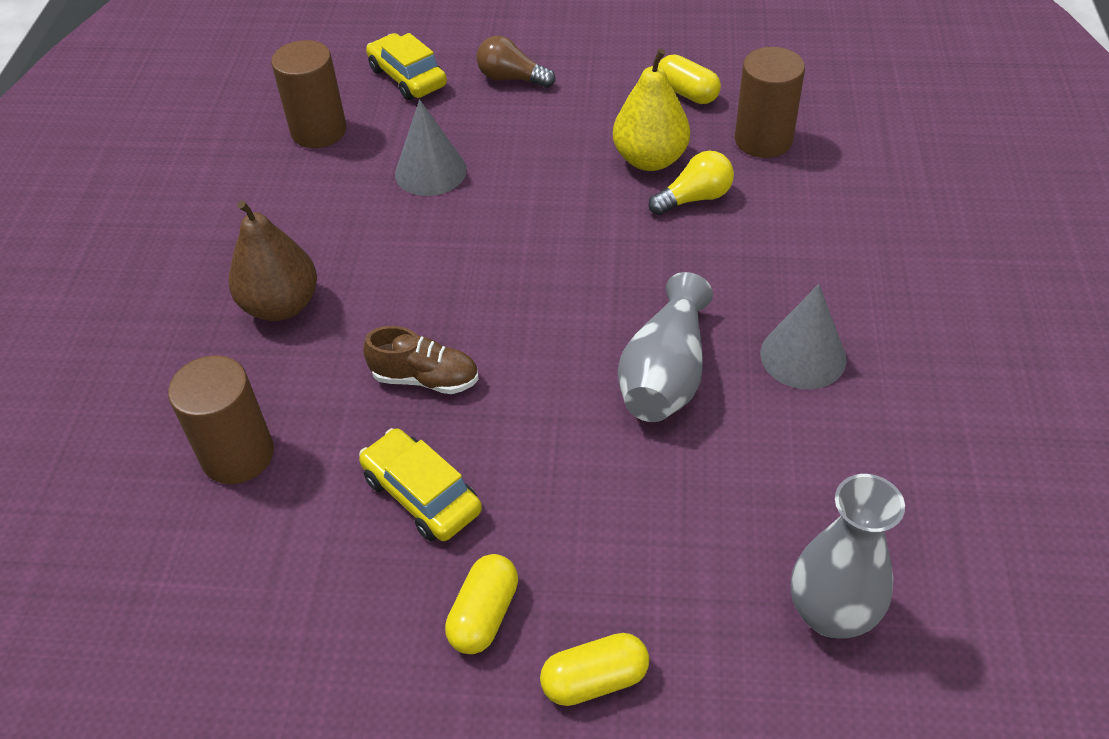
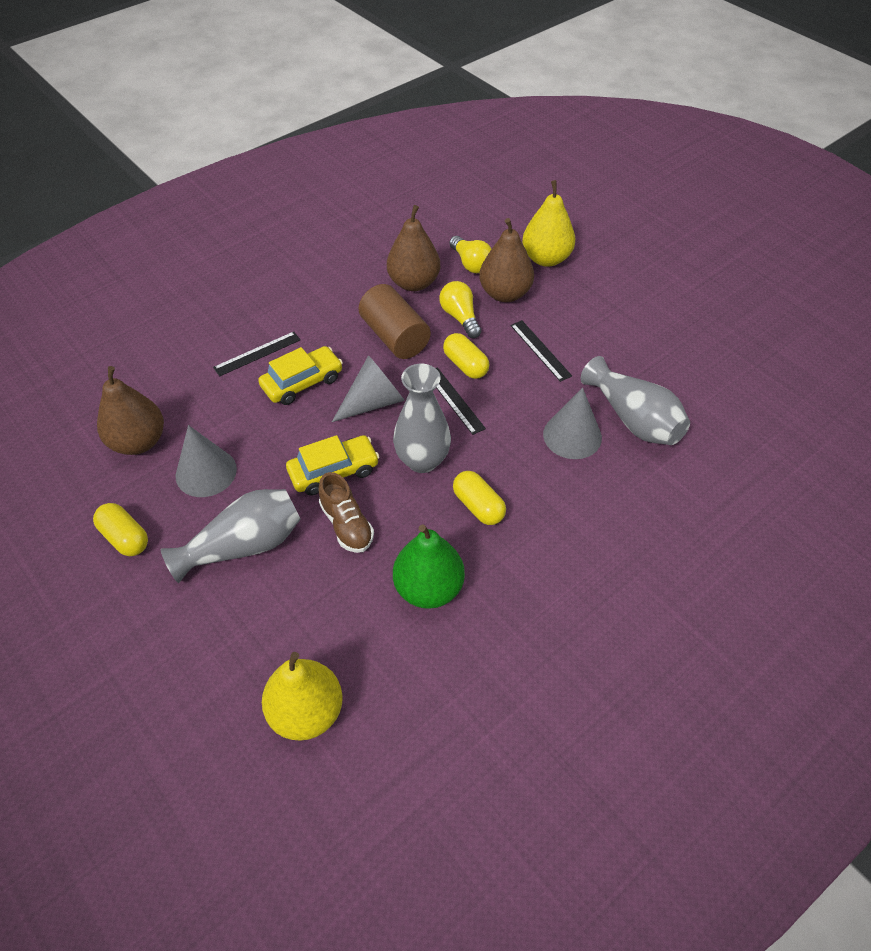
black ruler: none = 0 -> [213,332,301,376] [436,367,486,435] [510,320,572,382] = 3
brown cylinder: [168,355,274,484] [271,40,347,148] [735,47,805,158] = 3 -> [359,284,431,359] = 1
brown light bulb: [477,36,555,88] = 1 -> none = 0
brown pear: [229,200,317,321] = 1 -> [97,366,164,455] [387,205,440,291] [479,218,534,302] = 3
green pear: none = 0 -> [393,525,465,609] = 1
grey cone: [395,99,467,196] [760,284,847,389] = 2 -> [176,425,237,497] [332,355,405,422] [543,388,602,459] = 3
grey vase: [618,272,713,422] [791,474,905,639] = 2 -> [161,489,301,583] [393,364,451,473] [580,356,690,445] = 3
yellow light bulb: [648,151,734,215] = 1 -> [439,281,481,338] [449,236,491,273] = 2
yellow pear: [613,49,690,171] = 1 -> [262,652,343,740] [522,180,575,267] = 2

